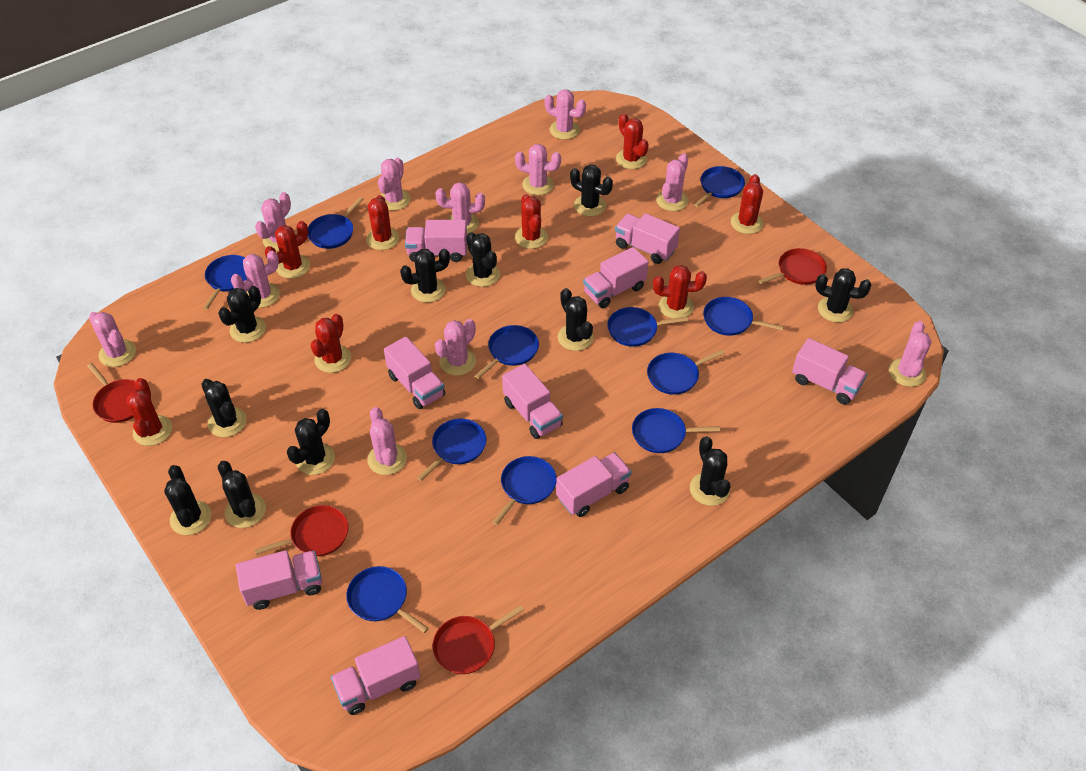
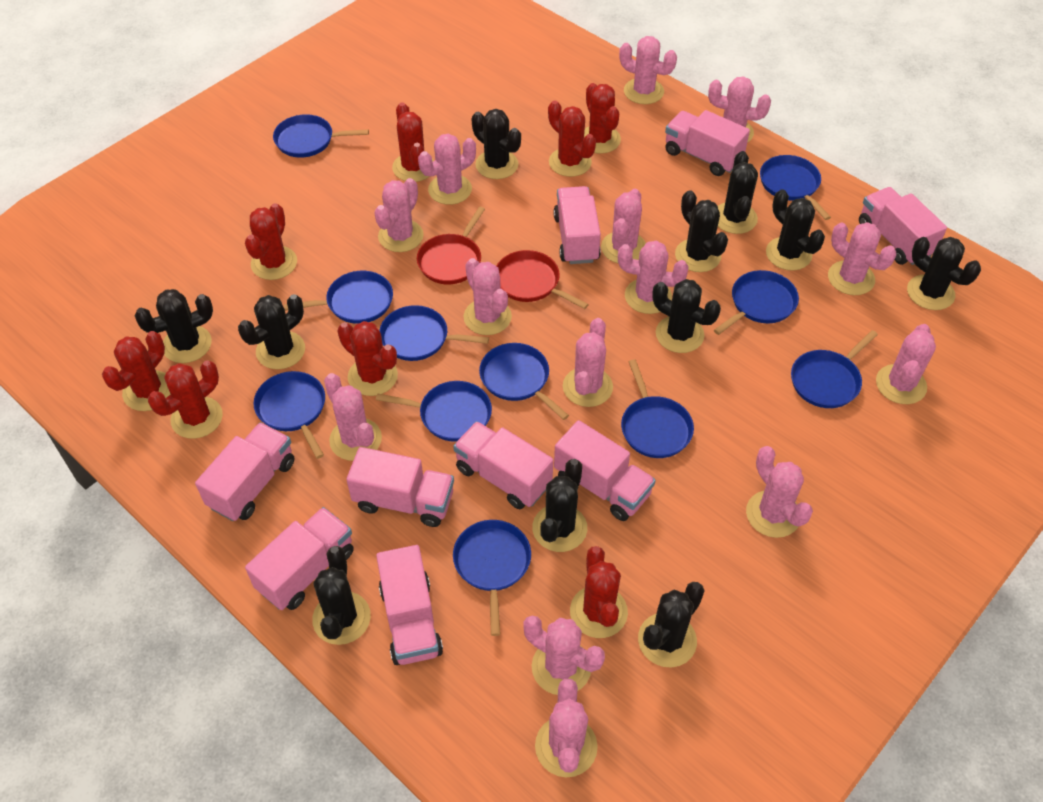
pink cactus: [89,312,136,367] [231,251,280,308] [255,192,296,251] [367,407,407,475] [378,157,410,211] [435,319,476,376] [436,182,485,234] [515,144,561,195] [545,89,586,140] [656,153,688,211] [889,321,932,387] = 11 -> [324,373,382,461] [374,178,424,252] [418,134,476,205] [464,258,512,335] [523,616,605,695] [535,679,598,777] [563,318,613,407] [601,189,646,263] [618,241,689,314] [619,36,677,104] [708,76,771,143] [746,446,813,538] [828,222,896,295] [876,324,936,404] = 14
red pan: [87,363,137,423] [254,505,349,556] [433,605,524,674] [758,248,827,285] = 4 -> [417,207,485,284] [497,250,589,309] = 2

